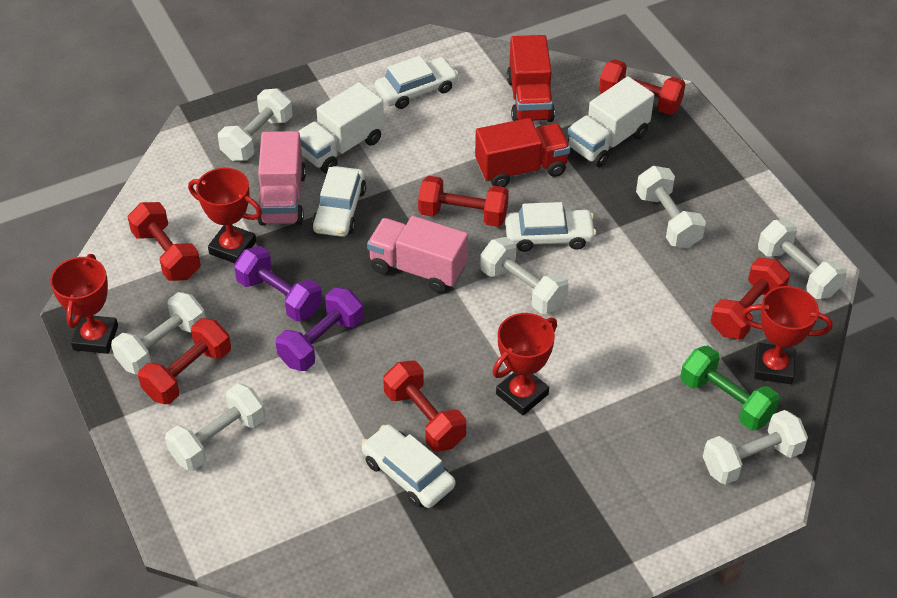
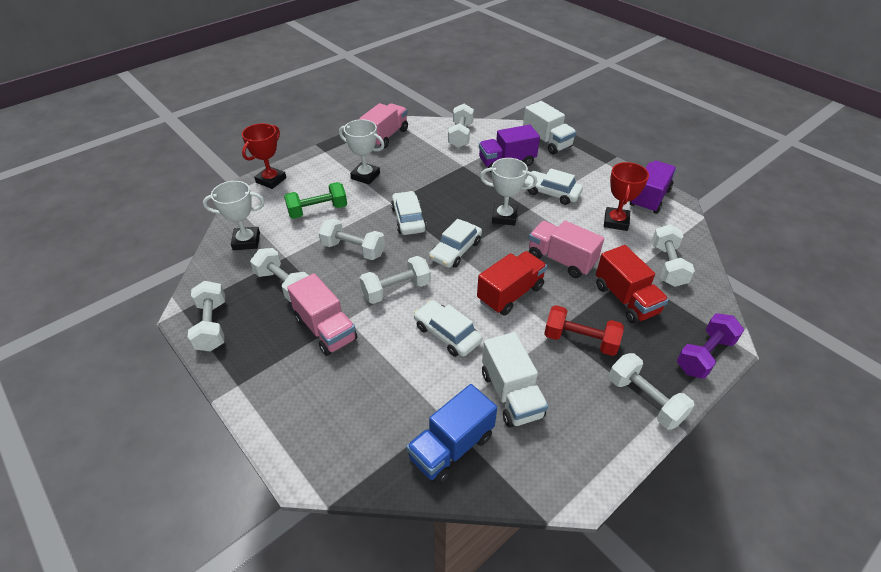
blue truck: none = 0 -> [406,384,497,484] = 1
pink truck: [257,131,306,225] [367,216,468,293] = 2 -> [287,273,358,356] [359,103,408,148] [529,221,604,278] = 3
purple dumbbell: [234,246,323,322] [276,288,364,371] = 2 -> [677,313,744,379] = 1
purple truck: none = 0 -> [479,124,540,173] [630,161,676,214] = 2
red dumbbell: [128,202,201,281] [138,318,231,404] [383,360,466,452] [418,176,509,227] [599,59,686,115] [711,258,790,339] = 6 -> [544,305,624,356] = 1
red trophy: [50,254,118,354] [188,168,262,263] [492,313,557,415] [741,286,833,384] = 4 -> [242,123,286,189] [604,162,649,231] = 2
white trophy: none = 0 -> [203,181,265,250] [339,119,385,184] [480,158,537,226] = 3

